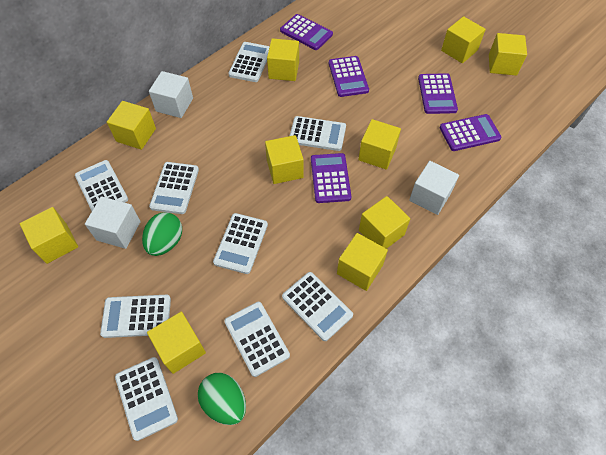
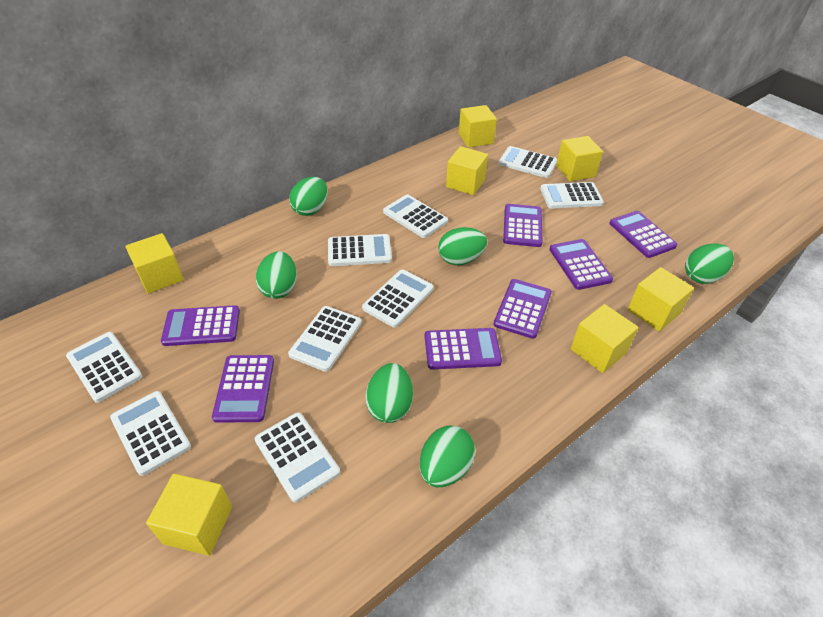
green egg: [142,212,182,256] [198,373,246,425] = 2 -> [256,251,297,299] [289,177,327,216] [366,363,413,423] [420,426,475,487] [438,227,487,265] [685,243,734,284] = 6
purple calculator: [280,14,333,50] [311,153,351,203] [329,56,369,97] [418,73,458,114] [440,114,502,151] = 5 -> [161,305,240,346] [212,355,274,423] [425,328,502,370] [493,279,552,339] [503,204,542,247] [549,239,613,290] [609,211,678,258] = 7
white cube: [85,196,141,249] [149,71,193,118] [409,161,459,215] = 3 -> none = 0
yellow cube: [20,207,78,264] [107,101,156,150] [147,312,206,374] [265,135,304,184] [267,38,299,81] [337,233,388,291] [358,119,401,170] [359,196,410,249] [441,16,486,63] [489,33,527,76] = 10 -> [125,233,184,294] [146,474,232,556] [446,146,488,195] [459,105,497,148] [556,136,603,181] [571,304,639,373] [627,267,694,332] = 7

